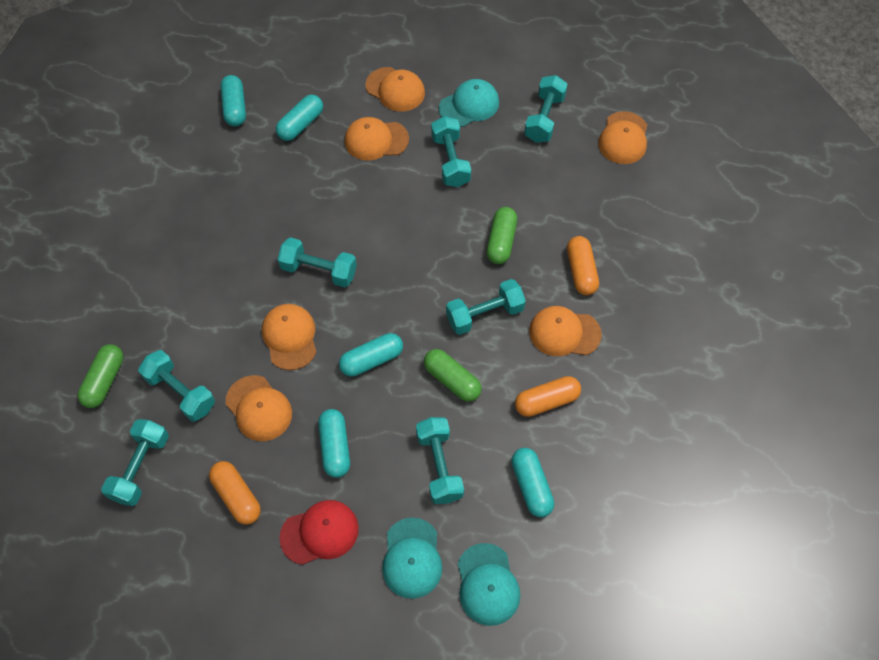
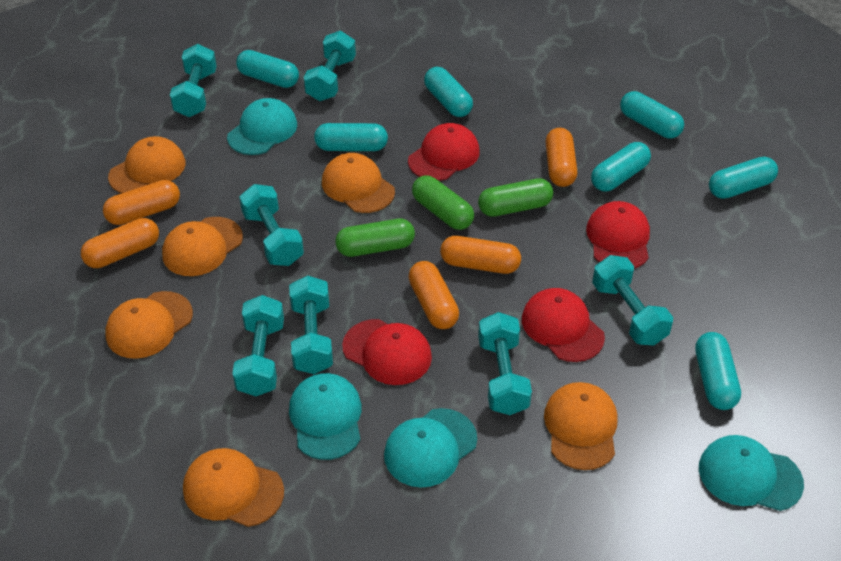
orange capsule: [209,461,261,525] [515,376,581,417] [567,236,599,295] = 3 -> [81,218,159,268] [103,180,180,225] [408,261,459,329] [440,236,521,274] [545,128,577,187] = 5
red cap: [279,500,359,565] = 1 -> [342,319,432,385] [408,123,480,181] [522,288,605,362] [586,201,650,269] = 4
turquoise cap: [382,517,443,599] [439,79,499,127] [458,543,521,626] = 3 -> [227,98,297,155] [289,373,362,460] [384,408,477,488] [699,435,804,511] = 4
turquoise capsule: [220,75,246,126] [276,94,323,141] [318,409,350,478] [339,333,403,376] [511,448,554,517] = 5 -> [236,50,299,88] [314,123,388,151] [424,67,473,117] [591,142,651,191] [620,91,684,138] [695,332,741,410] [709,157,778,199] = 7

